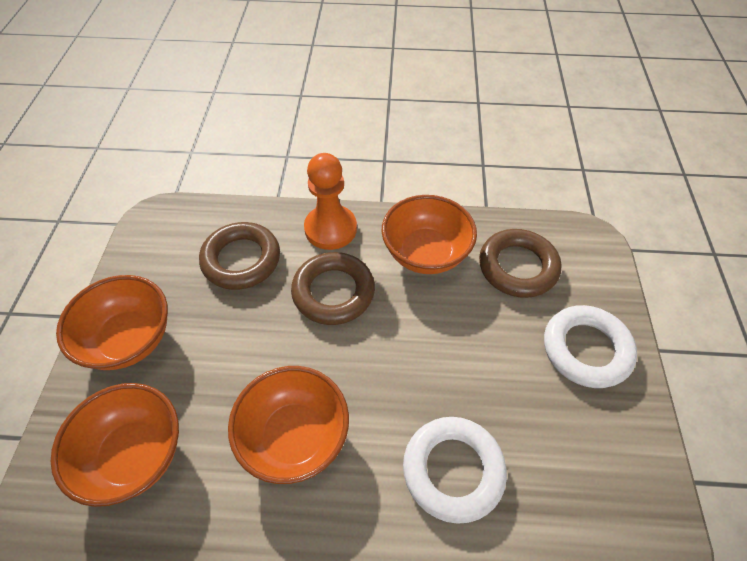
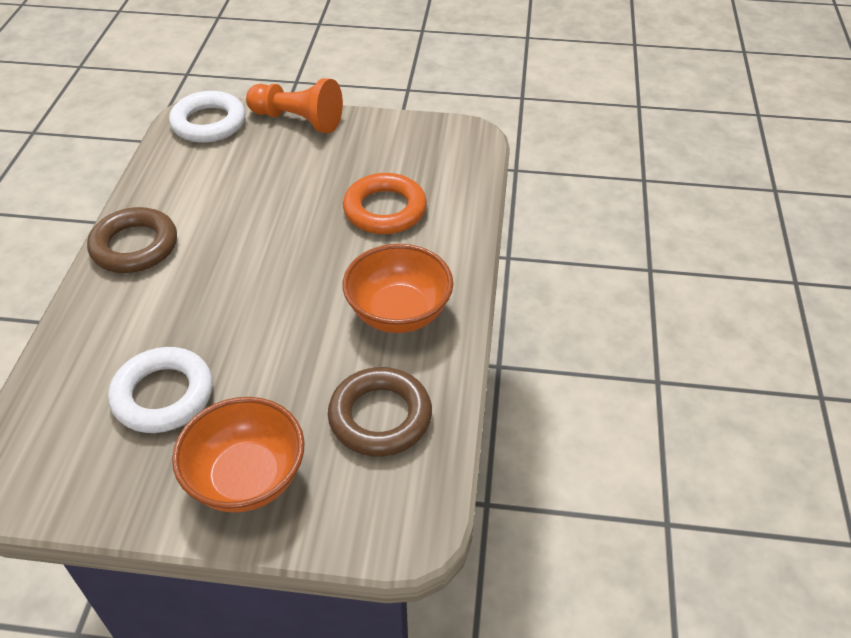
brown ring: [199,222,280,290] [291,252,375,325] [479,229,561,298] = 3 -> [87,207,177,273] [328,367,432,457] = 2
orange bowl: [50,383,179,507] [56,275,168,370] [228,366,349,484] [381,195,477,274] = 4 -> [172,397,305,512] [343,244,453,333] = 2
orange ring: none = 0 -> [343,173,427,234] = 1

